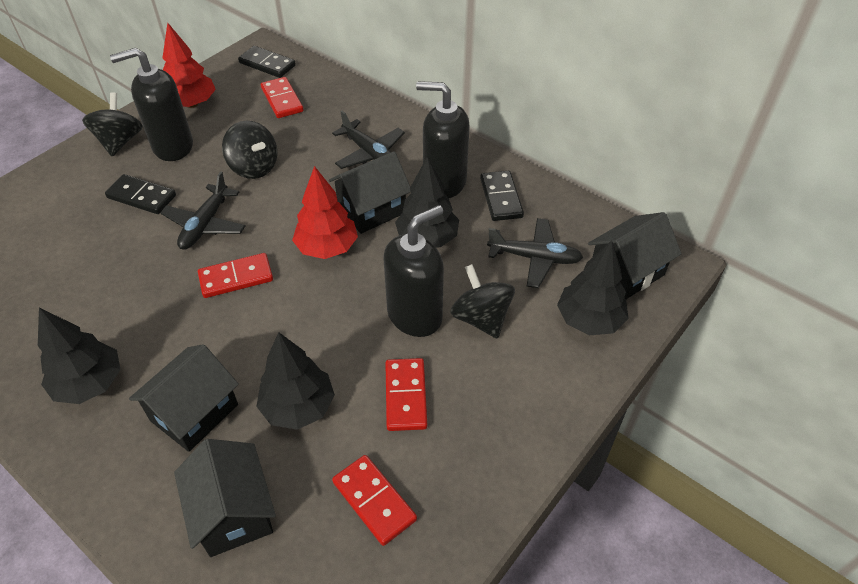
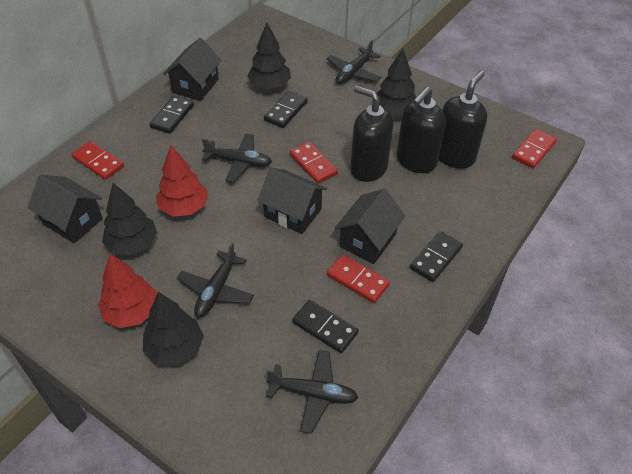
black domino: [105,174,176,214] [238,46,296,78] [480,171,524,221] = 3 -> [149,96,194,134] [264,91,308,128] [292,300,359,353] [410,231,463,282] = 4
black plane: [160,171,245,250] [332,111,405,169] [487,218,583,288] = 3 -> [177,242,254,317] [202,134,272,183] [266,350,358,434] [327,40,381,84] = 4
black spinning top: [82,92,143,156] [222,121,277,179] [451,264,515,339] = 3 -> none = 0

